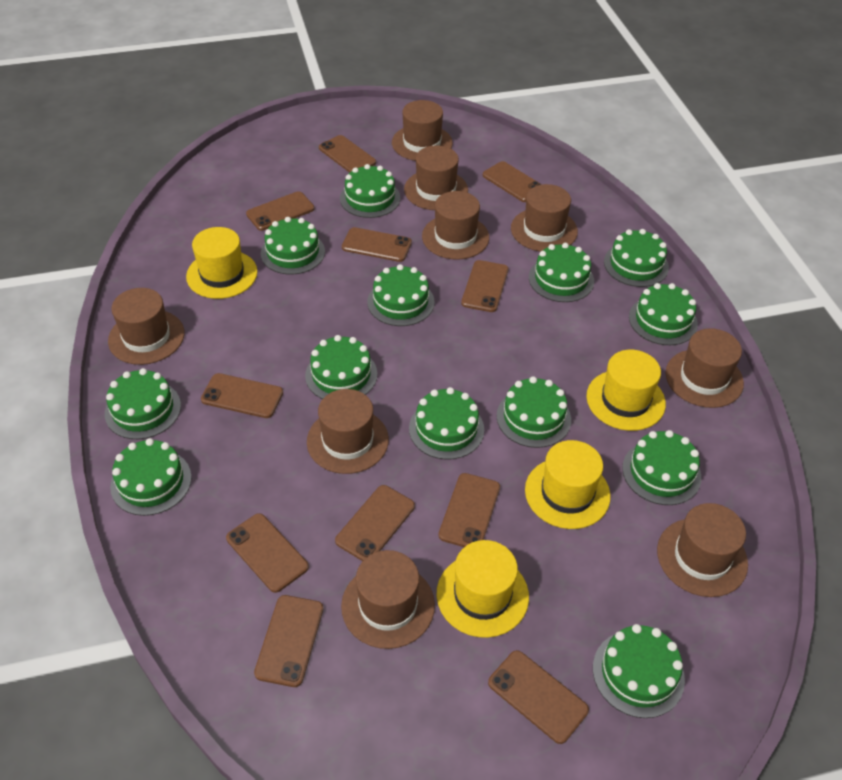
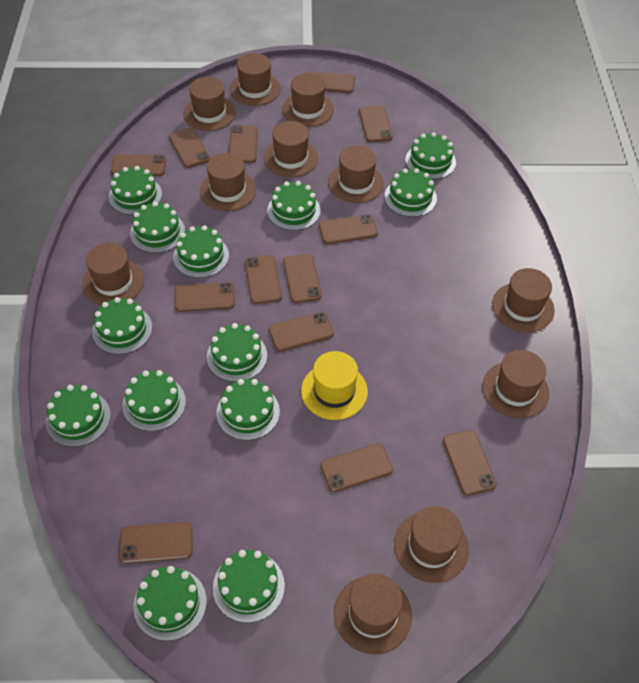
brown hat: [108,288,184,365] [307,389,389,474] [341,550,435,649] [392,100,453,161] [404,145,468,210] [422,191,489,260] [511,184,578,252] [657,503,748,597] [665,328,744,408] = 9 -> [82,243,144,305] [183,77,236,131] [200,153,256,211] [230,53,281,106] [264,121,318,177] [282,73,334,127] [328,145,384,203] [334,573,412,654] [394,506,469,583] [483,350,549,418] [492,268,555,332] = 11
brown phone: [201,373,283,418] [226,513,309,593] [246,191,315,231] [254,595,323,687] [319,135,376,173] [335,485,415,561] [342,227,412,262] [439,473,500,547] [461,260,509,312] [483,161,542,202] [488,650,589,744] = 11 -> [111,154,166,176] [119,522,193,564] [169,128,210,168] [175,282,235,312] [229,125,258,163] [245,255,282,304] [269,312,334,352] [283,254,322,303] [308,71,355,93] [319,214,378,244] [320,443,393,492] [359,105,393,142] [443,430,497,496] = 13
yellow hat: [186,227,258,299] [437,540,529,638] [525,440,611,529] [587,350,666,431] = 4 -> [301,351,368,420] = 1

